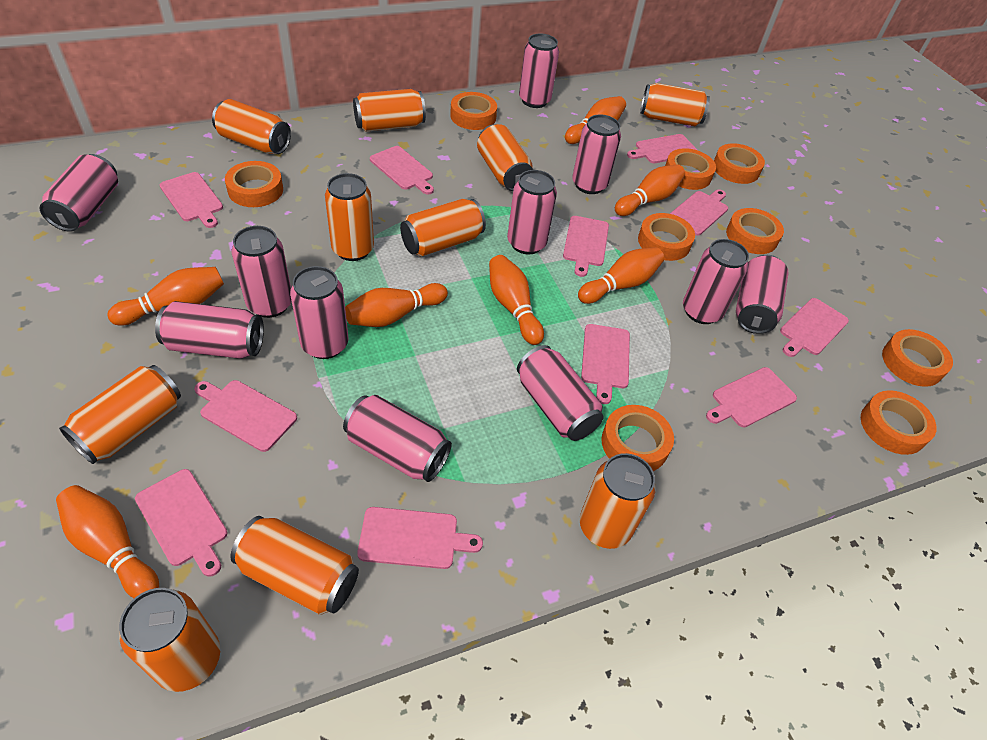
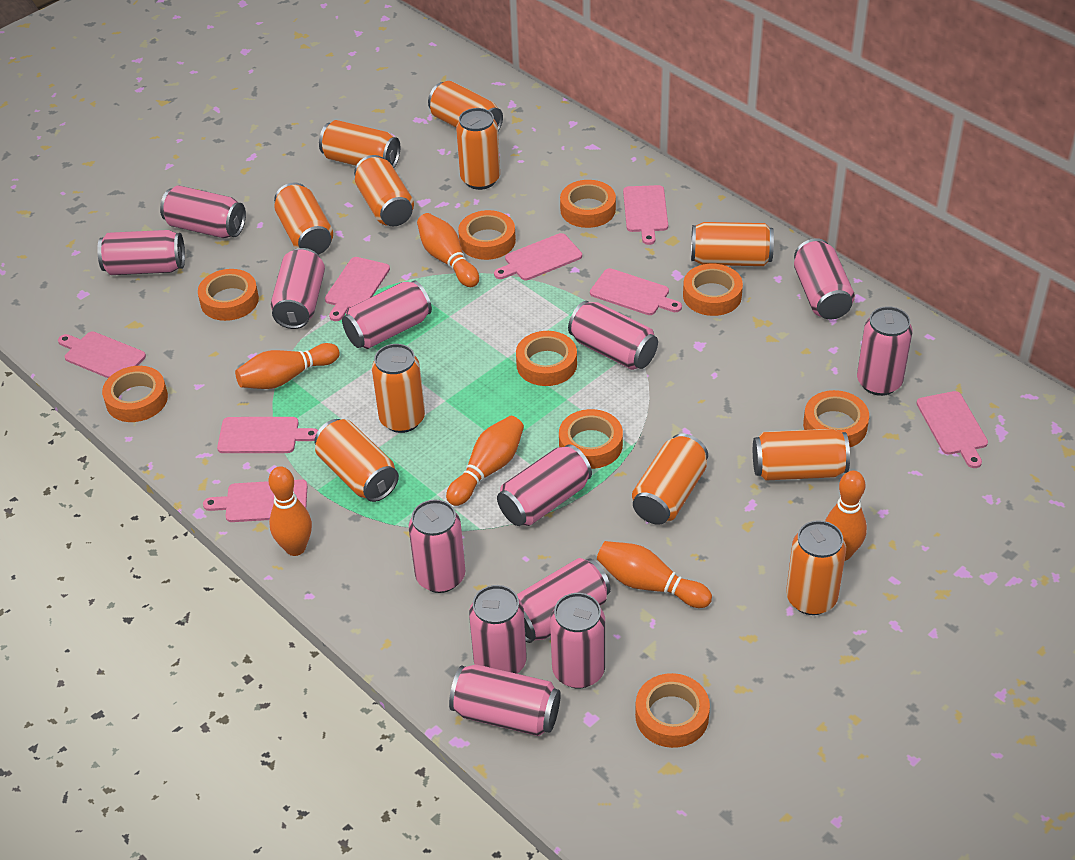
orange bowling pin: [56,485,159,598] [107,267,224,326] [345,283,448,327] [489,255,544,345] [565,96,626,144] [578,247,664,304] [615,164,685,216] = 7 -> [235,343,340,389] [268,466,312,556] [417,213,479,287] [446,416,524,506] [597,541,712,608] [825,471,867,561] = 6
orange can: [59,365,181,464] [119,588,220,692] [212,99,291,154] [230,516,359,615] [325,173,374,261] [353,89,426,132] [400,199,486,257] [477,124,533,191] [580,453,656,549] [640,83,710,126] = 10 -> [274,182,333,255] [314,419,399,502] [319,120,400,168] [354,155,414,226] [372,344,425,433] [428,81,503,131] [456,108,500,190] [632,433,708,525] [691,222,774,266] [753,429,850,481] [786,520,846,615] = 11
pink can: [40,154,118,232] [155,301,264,359] [232,226,292,318] [290,266,348,359] [343,395,452,482] [507,170,557,254] [517,345,604,441] [519,33,559,108] [572,114,621,194] [683,239,749,324] [736,255,788,334] = 11 -> [97,230,185,275] [160,185,246,238] [271,248,325,329] [342,280,432,349] [409,500,465,593] [449,664,561,736] [469,585,527,674] [497,444,592,526] [517,558,611,643] [550,593,605,689] [568,301,658,370] [794,238,855,319] [857,306,913,396] = 13
pink cutting board: [135,469,228,577] [160,172,223,228] [194,380,297,452] [357,507,483,569] [370,146,434,194] [563,216,609,277] [581,324,630,404] [627,134,697,163] [670,189,728,236] [706,367,797,428] [780,298,849,357] = 11 -> [58,332,146,378] [203,479,307,522] [217,417,318,453] [325,257,390,321] [494,233,582,280] [590,268,682,315] [623,185,668,245] [916,391,988,468] = 8

